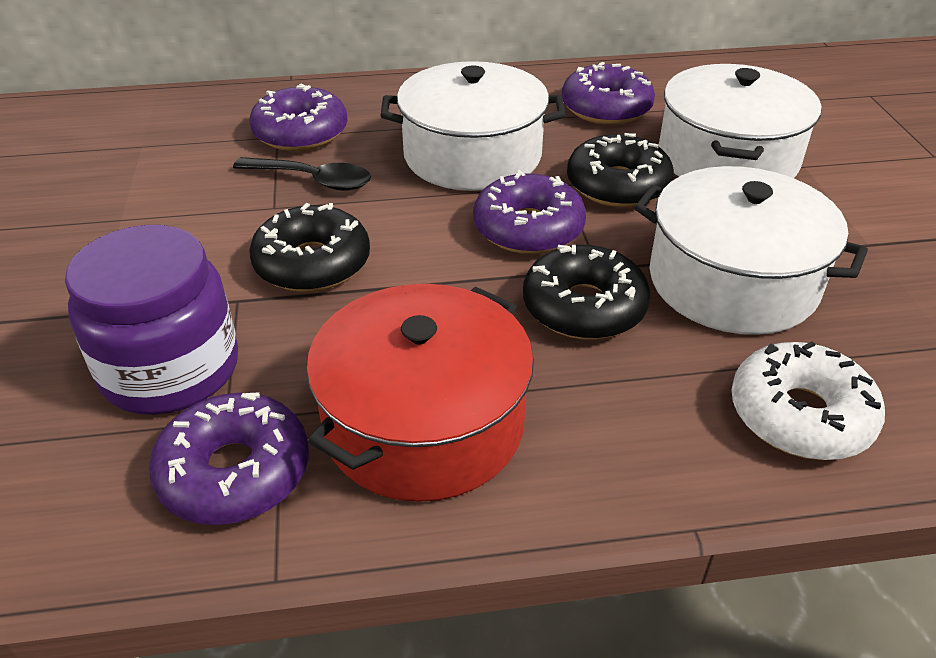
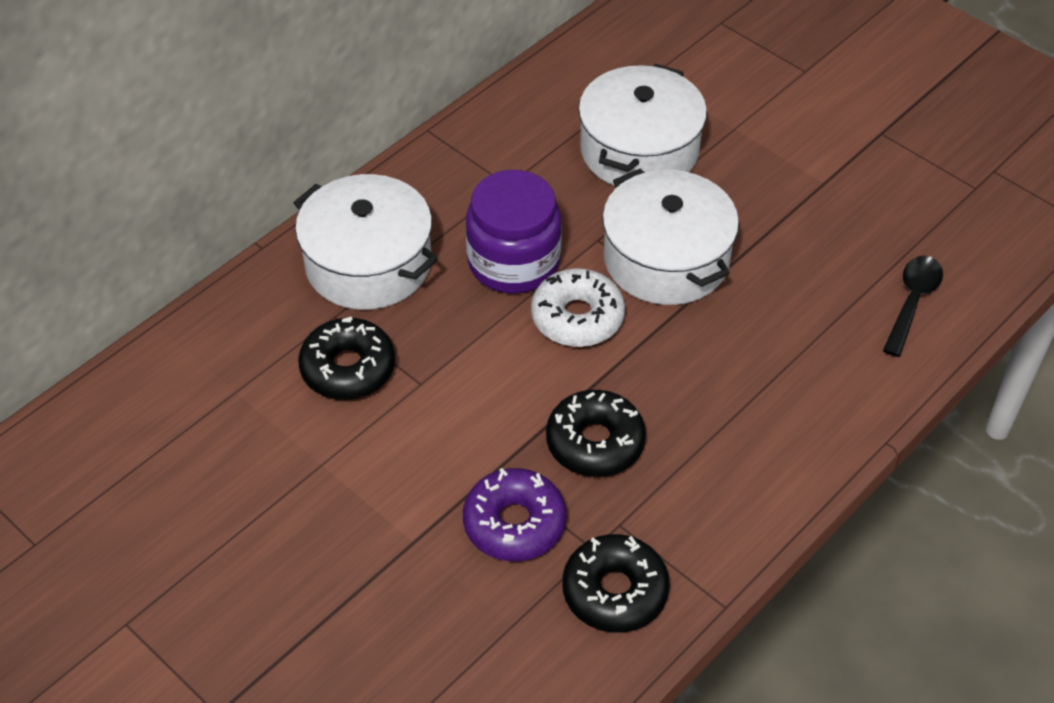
purple donut: [149,392,309,525] [250,84,348,151] [473,170,586,254] [562,62,655,125] = 4 -> [463,468,566,561] = 1
red pot: [306,284,534,502] = 1 -> none = 0

